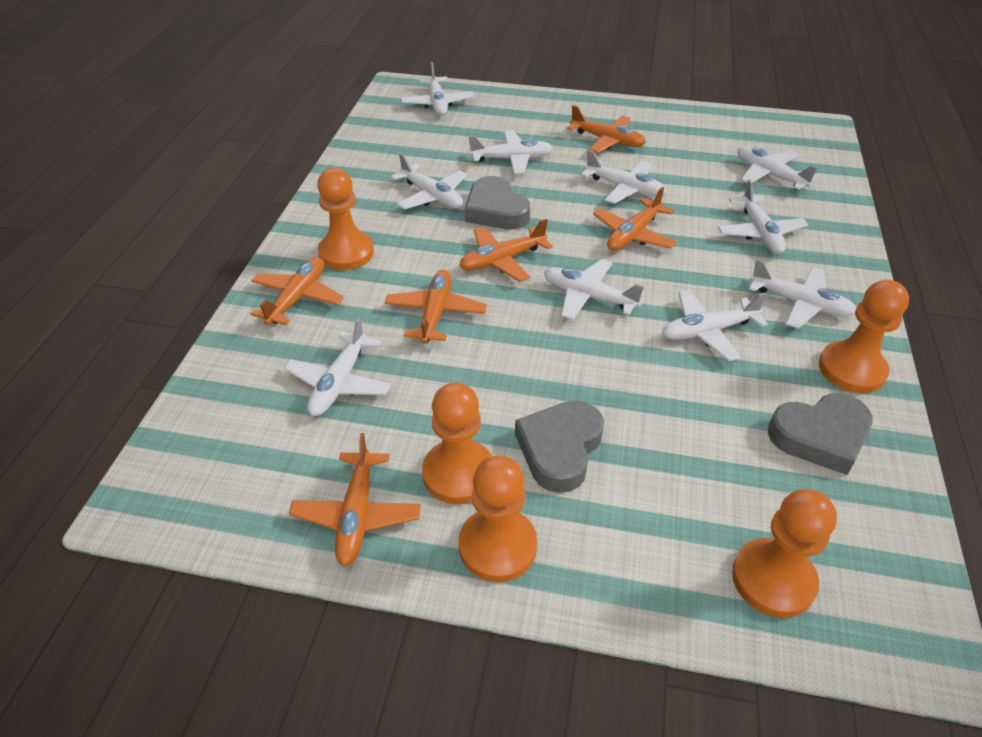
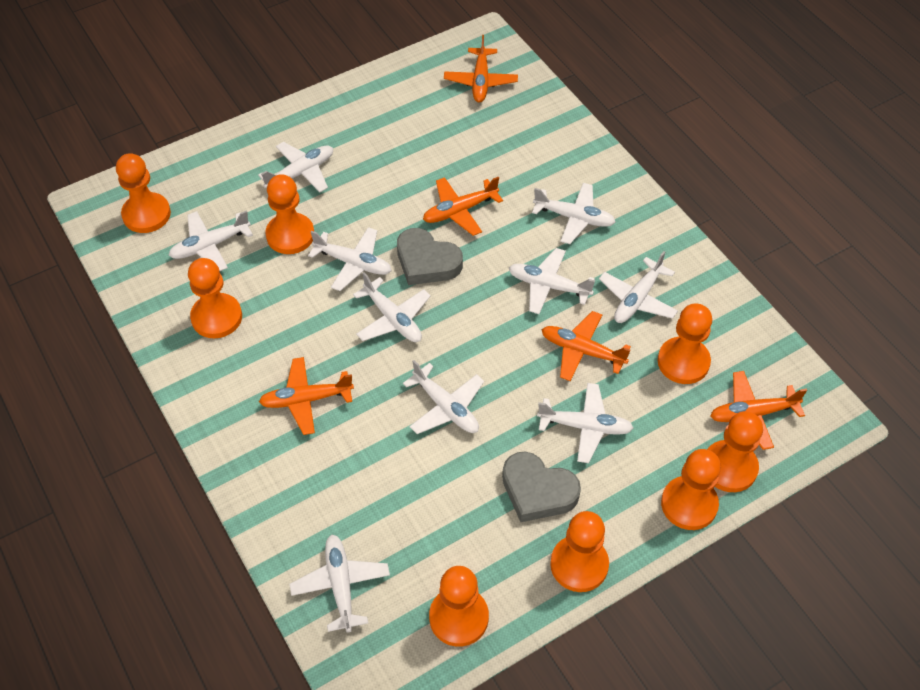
grey heart: [465,176,530,230] [515,400,604,493] [768,393,873,475] = 3 -> [397,228,463,285] [502,452,581,522] = 2
orange pawn: [317,168,374,270] [422,382,492,504] [459,455,537,582] [732,489,837,618] [819,280,909,393] = 5 -> [116,153,171,233] [188,258,242,338] [266,174,314,254] [429,566,489,647] [550,511,609,592] [657,304,712,384] [661,449,721,530] [707,411,763,492] = 8
orange plane: [250,257,344,325] [289,433,421,566] [385,270,487,344] [459,219,553,282] [567,105,646,153] [593,187,677,251] = 6 -> [259,357,354,435] [423,177,503,236] [444,35,518,103] [542,311,631,381] [710,371,807,450] = 5

